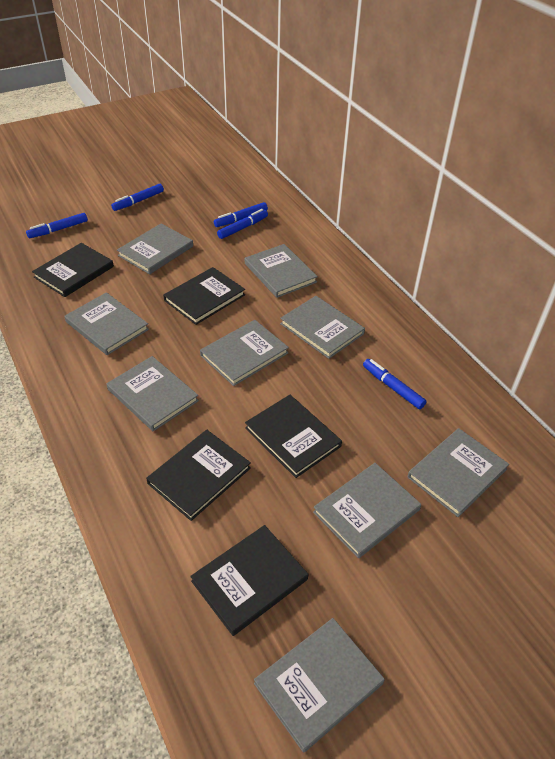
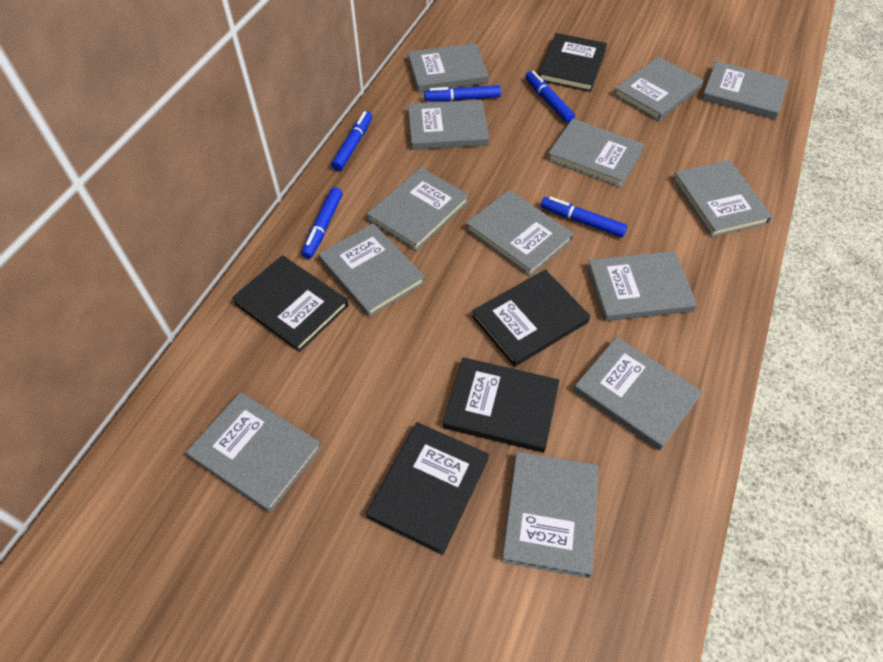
grey book: [64,292,149,355] [107,356,199,431] [117,224,193,274] [200,320,289,386] [245,244,318,298] [254,618,385,753] [280,296,365,359] [313,463,421,558] [407,428,509,517] = 9 -> [186,392,322,512] [318,223,425,317] [367,167,469,251] [408,43,488,92] [408,100,489,150] [466,190,574,276] [502,452,599,578] [547,118,645,188] [573,337,703,451] [587,251,697,321] [613,56,704,121] [672,160,773,237] [701,61,788,119] = 13

